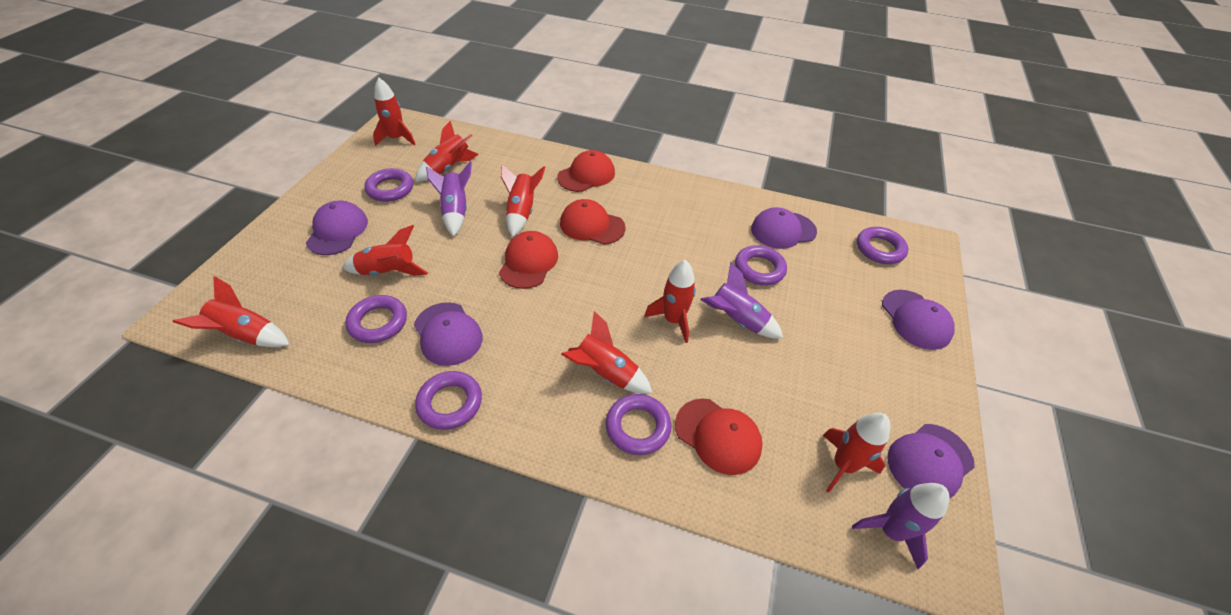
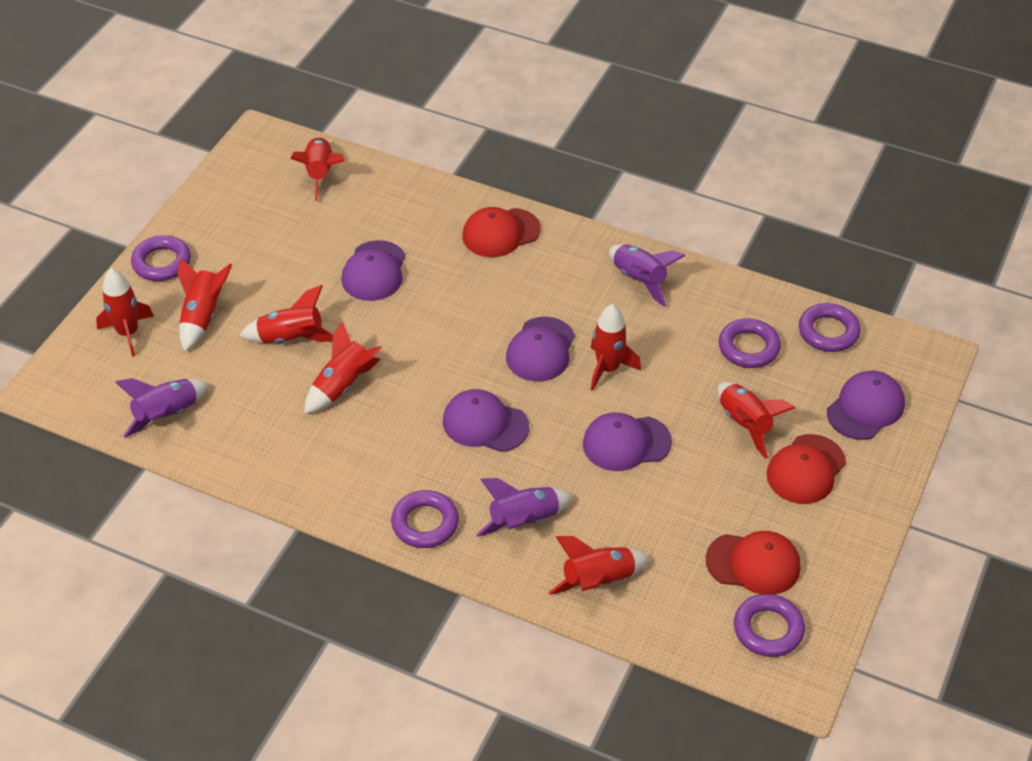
purple ring: [345,295,407,343] [364,168,413,202] [415,371,482,430] [606,394,672,455] [735,245,787,286] [857,227,908,264] = 6 -> [131,235,191,281] [391,490,459,548] [719,319,781,368] [734,594,805,657] [799,303,861,352] = 5
red cap: [499,231,558,289] [557,150,615,192] [560,199,625,244] [675,398,763,475] = 4 -> [462,207,541,257] [706,531,801,595] [766,434,846,504] = 3

